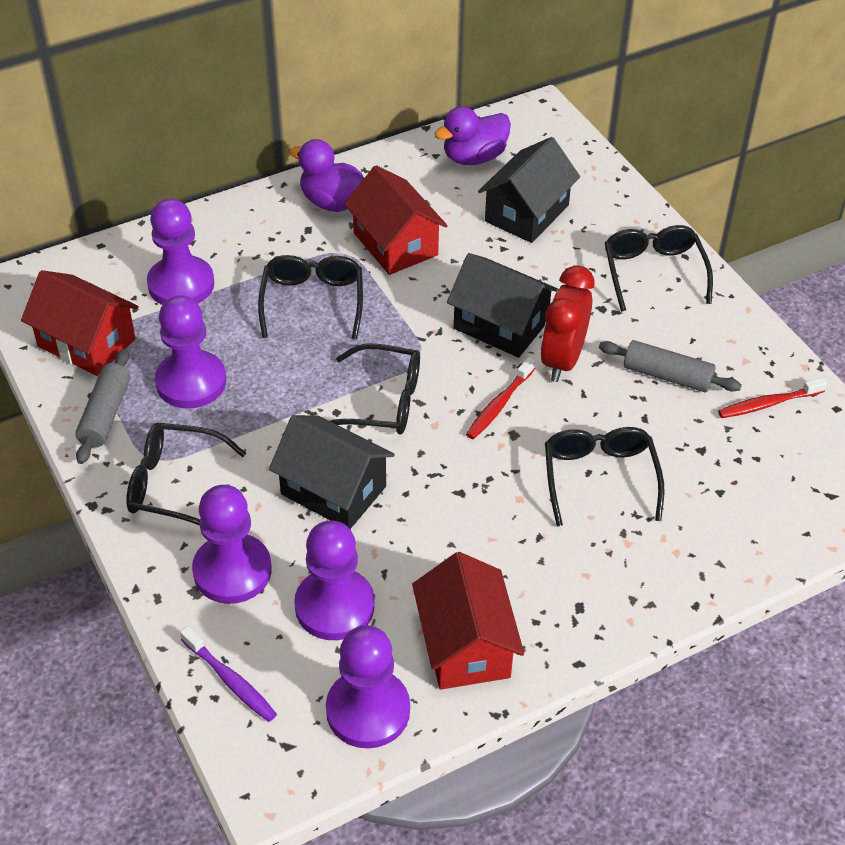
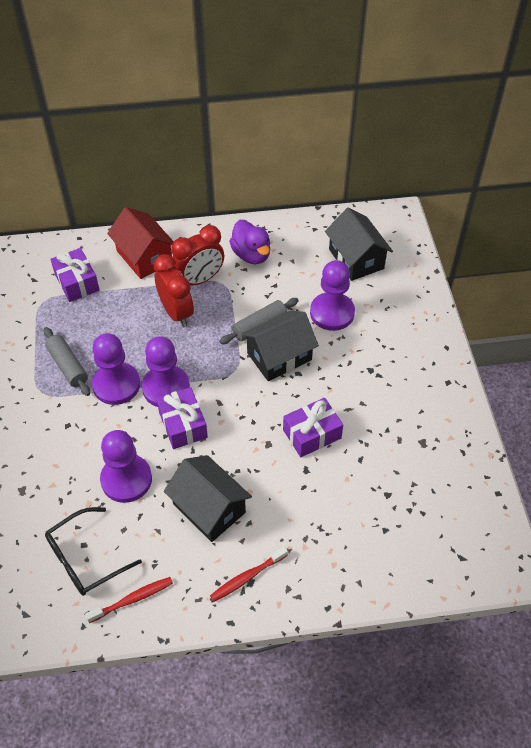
black glasses: [126,423,246,526] [258,255,363,339] [330,343,420,435] [545,427,664,527] [605,225,713,312] = 5 -> [45,507,142,596] = 1
purple duck: [290,139,364,212] [434,106,511,165] = 2 -> [229,220,270,264] = 1
purple gift: none = 0 -> [50,248,99,302] [157,387,208,449] [283,398,343,457] = 3
purple pawn: [147,199,214,305] [155,295,226,408] [192,485,272,604] [294,520,375,640] [326,625,410,748] = 5 -> [92,333,140,405] [100,430,152,503] [142,336,190,407] [310,260,355,331] = 4
purple toothbrush: [180,626,277,722] = 1 -> none = 0
red clock: [540,265,595,382] = 1 -> [153,254,194,327] [171,225,224,285] = 2
red house: [21,270,139,376] [344,165,448,275] [412,552,524,690] = 3 -> [107,207,174,279] = 1

